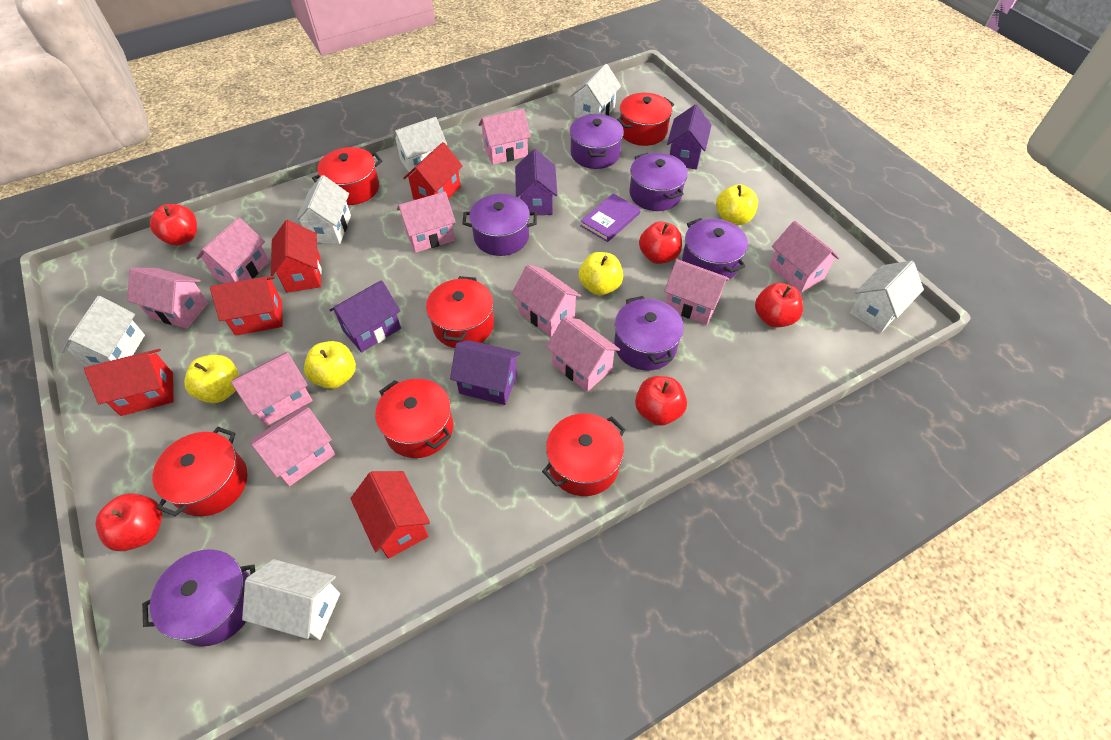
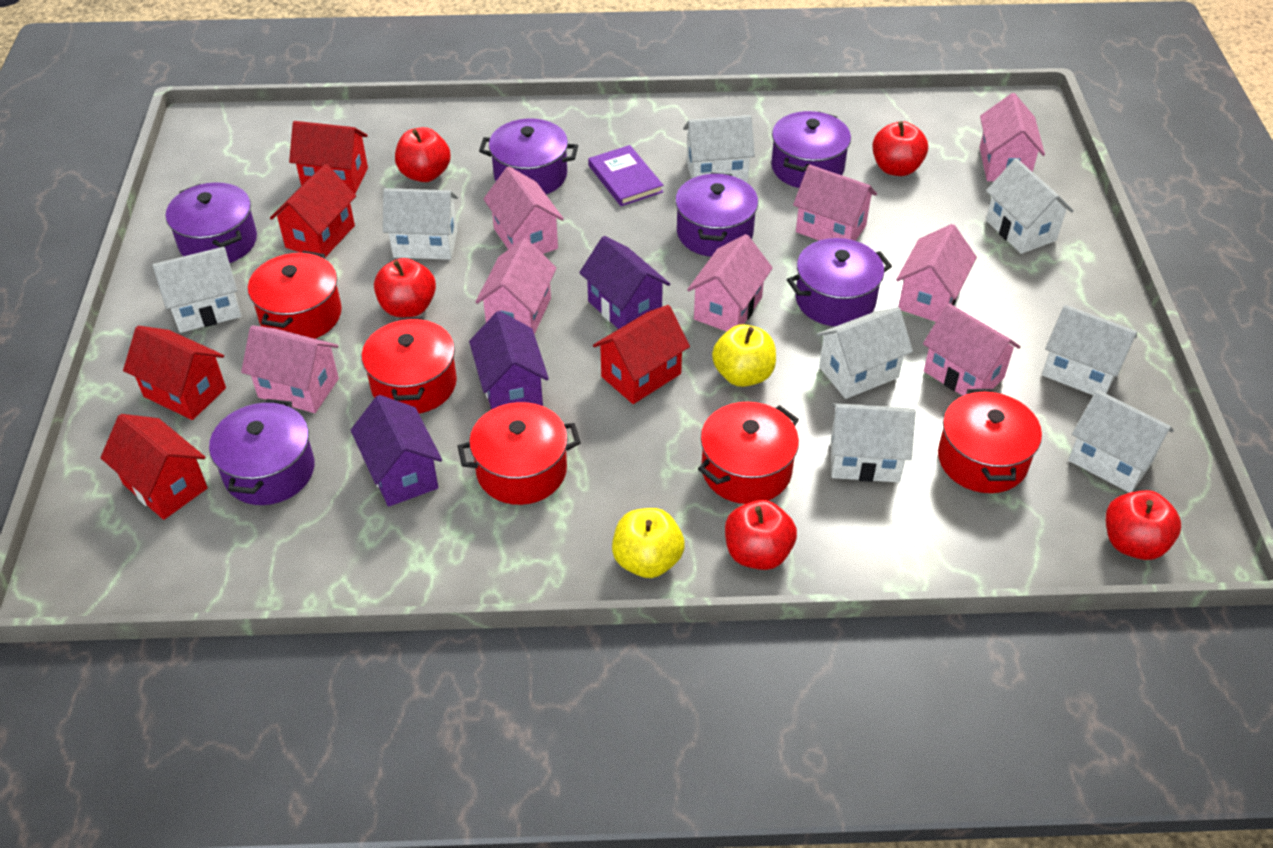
pink house: [127,267,208,329] [196,217,270,283] [231,352,313,426] [250,406,335,486] [397,192,456,253] [478,109,531,165] [512,265,581,336] [546,317,620,392] [664,259,729,325] [770,221,840,293] = 10 -> [241,325,339,413] [475,238,557,334] [484,166,564,254] [687,234,773,332] [793,165,877,241] [896,224,977,322] [923,303,1021,396] [980,93,1045,181] = 8
purple house: [329,280,401,352] [450,340,520,405] [515,149,557,216] [667,105,711,170] = 4 -> [351,395,442,507] [469,311,549,410] [579,236,670,329] = 3
red pot: [152,427,248,516] [312,147,382,205] [375,379,453,458] [426,276,494,348] [542,413,626,496] [617,93,674,146] = 6 -> [248,251,342,339] [362,316,457,413] [458,402,581,505] [698,402,799,504] [938,389,1042,493] = 5
white house: [61,296,145,367] [242,559,340,640] [294,175,351,244] [392,117,447,174] [570,64,621,118] [850,260,924,333] = 6 -> [152,247,241,333] [383,188,458,260] [683,115,755,182] [816,307,913,399] [831,403,916,482] [986,158,1074,254] [1042,305,1137,395] [1068,390,1174,493] = 8
yellow apple: [184,355,239,403] [304,341,356,389] [579,252,623,295] [716,184,758,225] = 4 -> [612,508,685,578] [712,324,776,387] = 2

